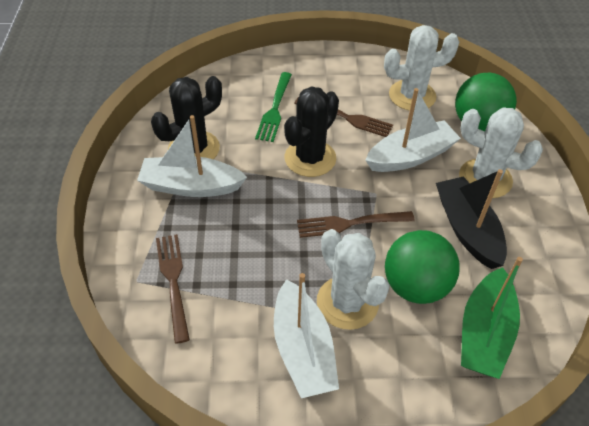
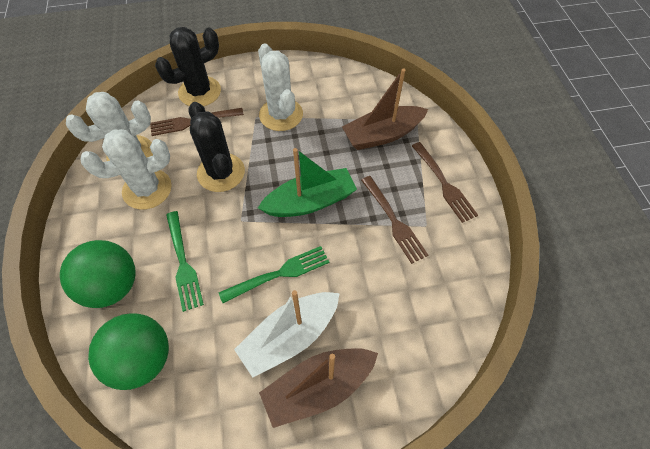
black boat: [436,169,507,269] = 1 -> none = 0
brown boat: none = 0 -> [259,348,378,428] [342,68,428,150] = 2
green fork: [255,72,292,142] = 1 -> [166,211,204,312] [219,246,329,303] = 2
white boat: [137,115,247,197] [274,273,339,398] [365,88,461,172] = 3 -> [234,290,340,378] = 1

